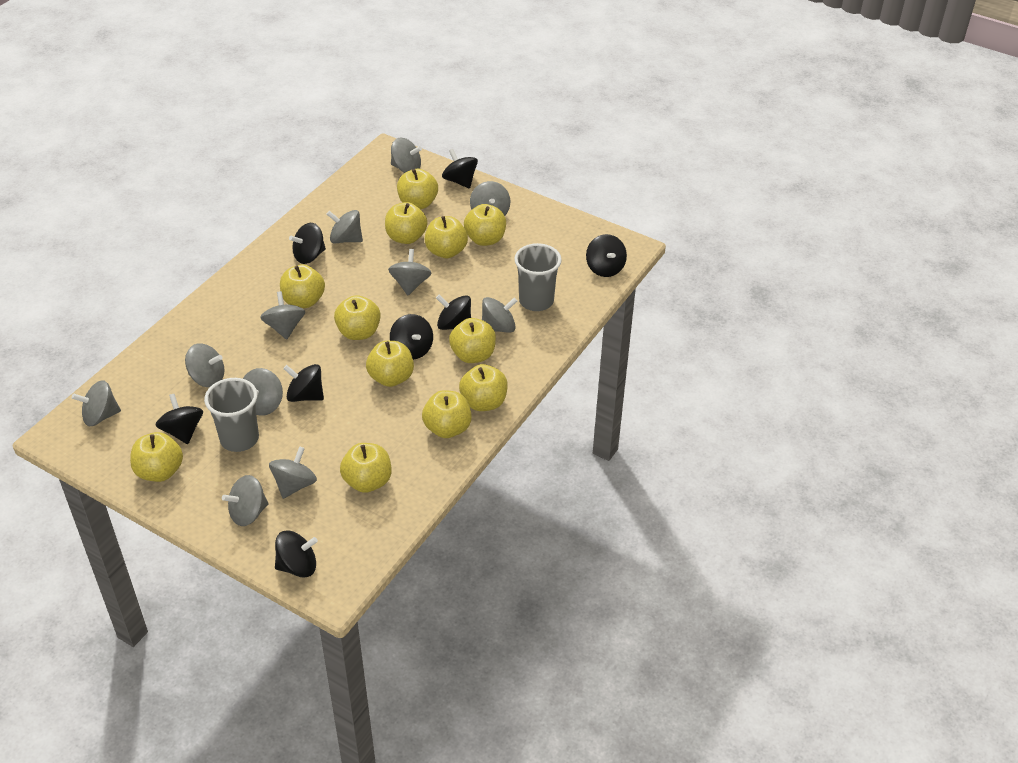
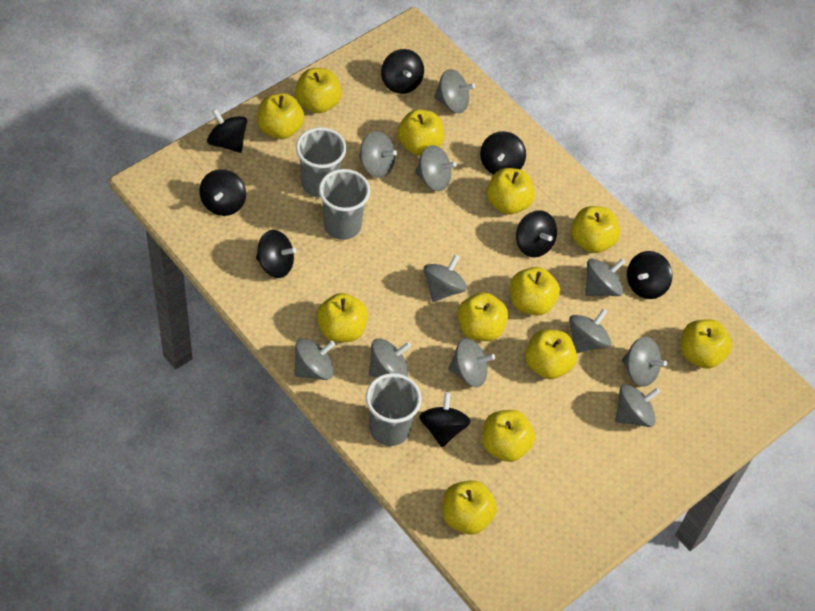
grey cup: [204,378,259,452] [514,243,562,311] = 2 -> [296,127,347,198] [319,169,370,240] [366,373,422,446] = 3

